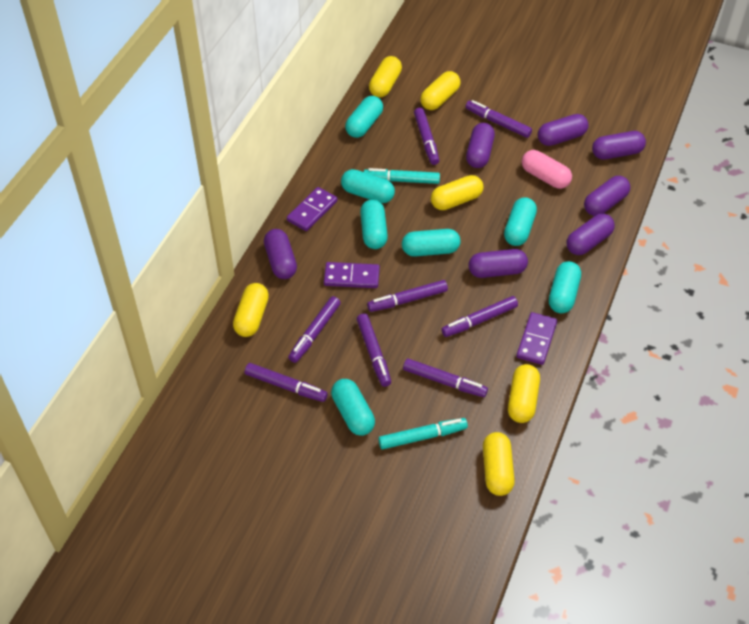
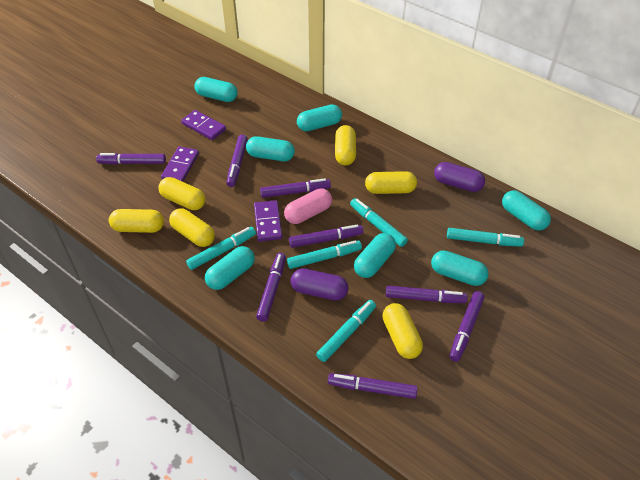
purple capsule: [264,229,297,279] [466,123,495,168] [468,249,528,278] [538,114,589,146] [567,214,615,255] [584,176,630,216] [592,131,646,159] = 7 -> [291,268,349,301] [434,162,485,192] = 2
turquoise marker: [364,168,440,184] [378,418,468,449] = 2 -> [186,227,256,270] [287,240,362,269] [316,300,376,362] [350,198,408,247] [447,228,524,247] = 5

